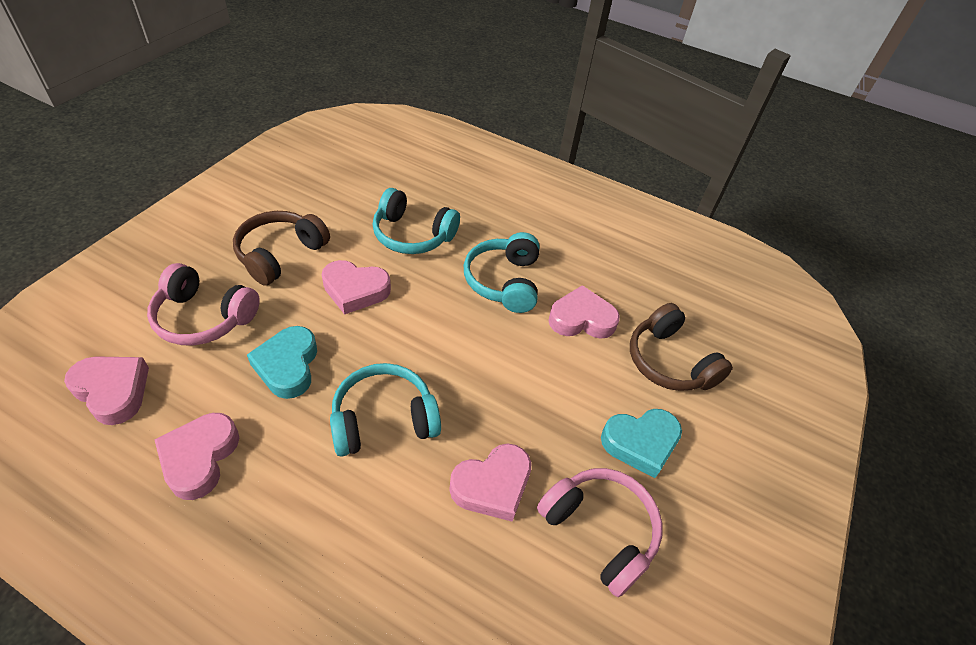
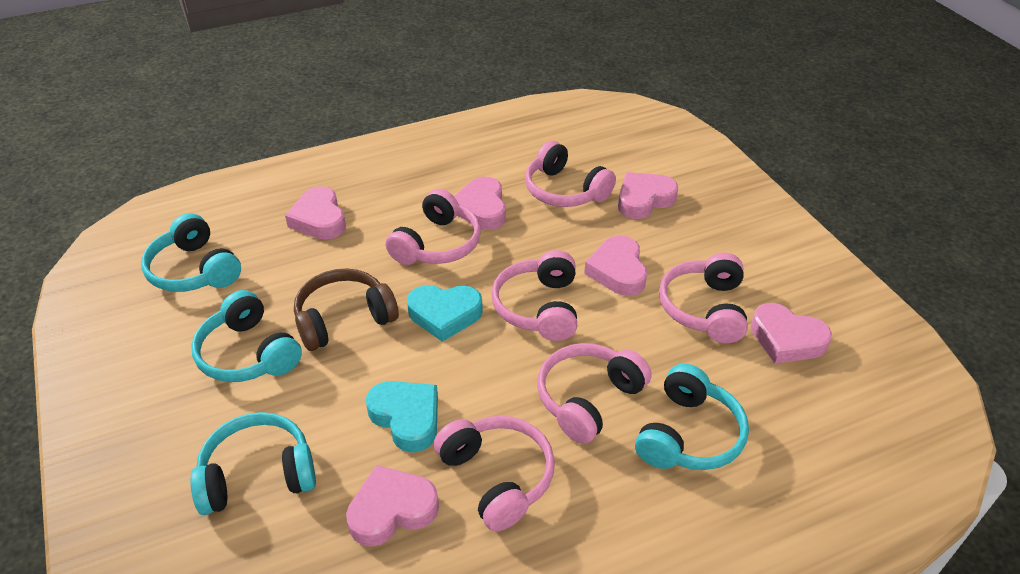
brown headphones: [233,211,330,286] [630,303,733,391] = 2 -> [294,268,399,351] = 1
pink headphones: [147,263,260,346] [537,468,663,597] = 2 -> [386,189,481,265] [434,416,555,532] [491,250,577,341] [525,141,616,207] [537,343,652,444] [659,253,748,343] = 6
pink heart: [64,356,149,425] [155,413,239,500] [322,260,391,315] [449,443,532,522] [548,285,620,339] = 5 -> [285,186,346,240] [346,465,439,547] [454,177,506,230] [584,235,647,296] [618,172,678,219] [751,303,832,364] = 6
turquoise headphones: [330,363,441,457] [373,188,460,254] [464,232,539,313] = 3 -> [141,213,241,292] [190,412,316,515] [191,290,302,382] [635,364,749,470] = 4

